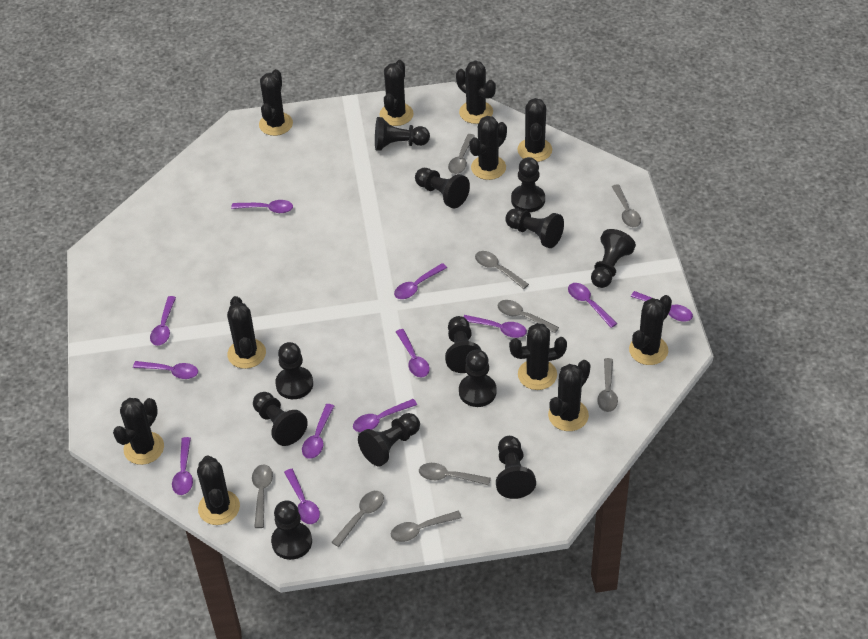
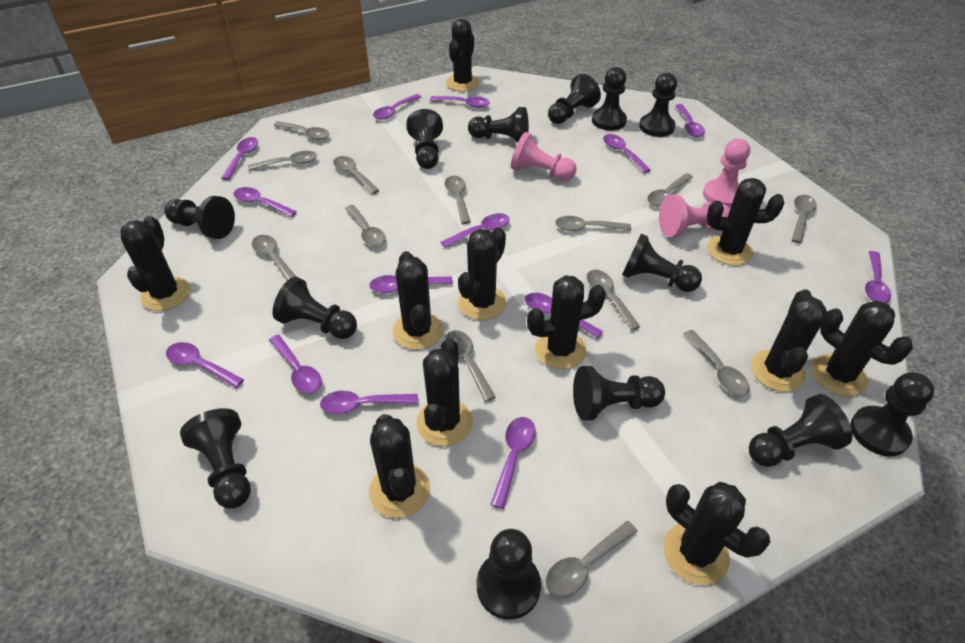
black pawn: [253,392,308,446] [271,501,312,560] [275,342,313,399] [358,413,420,466] [375,117,430,151] [415,168,470,208] [445,316,481,373] [459,349,497,407] [496,436,536,499] [505,209,564,248] [511,157,545,212] [591,229,636,288] = 12 -> [164,196,235,239] [180,408,251,508] [272,277,357,339] [406,109,443,169] [468,107,529,143] [477,529,541,620] [548,74,601,124] [573,366,665,421] [592,67,627,131] [622,234,702,292] [639,73,677,137] [749,394,853,467] [850,373,934,457] = 13
grey spoon: [252,464,273,528] [332,491,384,547] [391,511,462,542] [419,463,491,486] [448,134,475,174] [475,251,529,289] [498,300,559,333] [597,358,618,412] [612,184,641,227] = 9 -> [248,151,317,170] [252,235,296,281] [274,121,329,140] [333,156,379,194] [345,205,386,247] [445,176,471,224] [445,330,496,402] [546,521,638,597] [555,216,631,231] [587,270,640,331] [647,173,693,206] [684,330,750,396] [791,195,817,244] = 13
pink pawn: none = 0 -> [511,132,577,181] [659,195,730,237] [703,139,750,208] = 3
purple spoon: [133,361,198,379] [150,296,176,346] [172,437,193,495] [231,200,293,213] [284,469,320,524] [302,404,334,459] [353,399,417,432] [394,263,447,299] [396,329,430,377] [463,315,527,338] [568,283,617,328] [631,291,693,322] = 12 -> [166,342,244,388] [221,137,258,180] [233,187,297,217] [269,335,322,393] [320,391,418,414] [369,275,453,293] [373,94,421,120] [430,96,490,108] [441,213,510,248] [490,417,536,509] [525,293,603,338] [603,134,651,173] [675,104,705,137] [865,251,891,303] = 14

